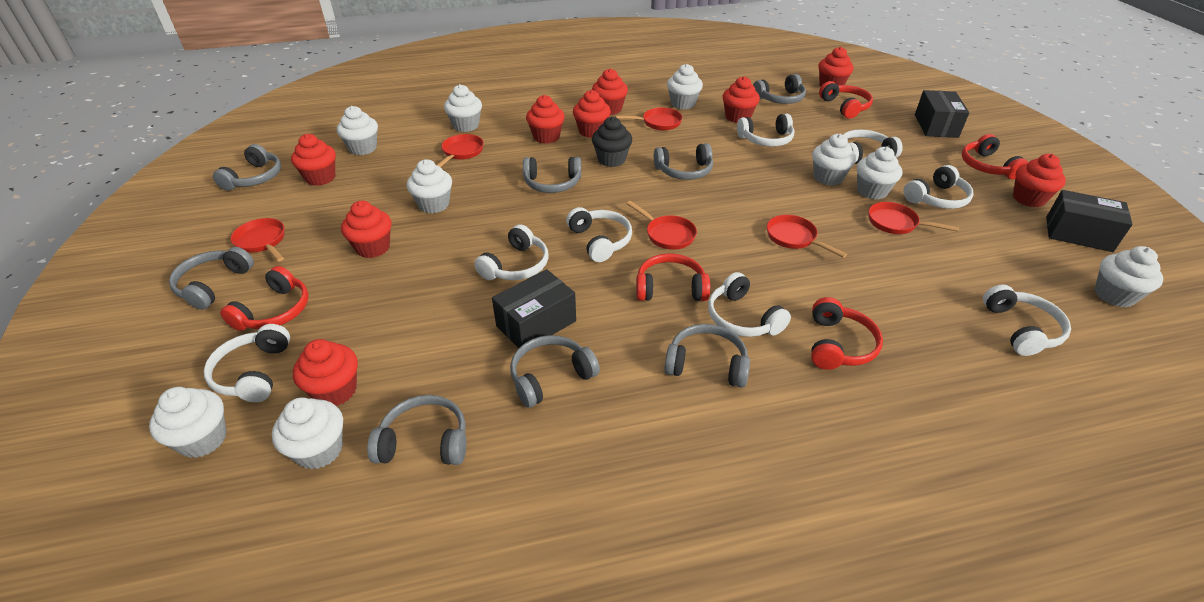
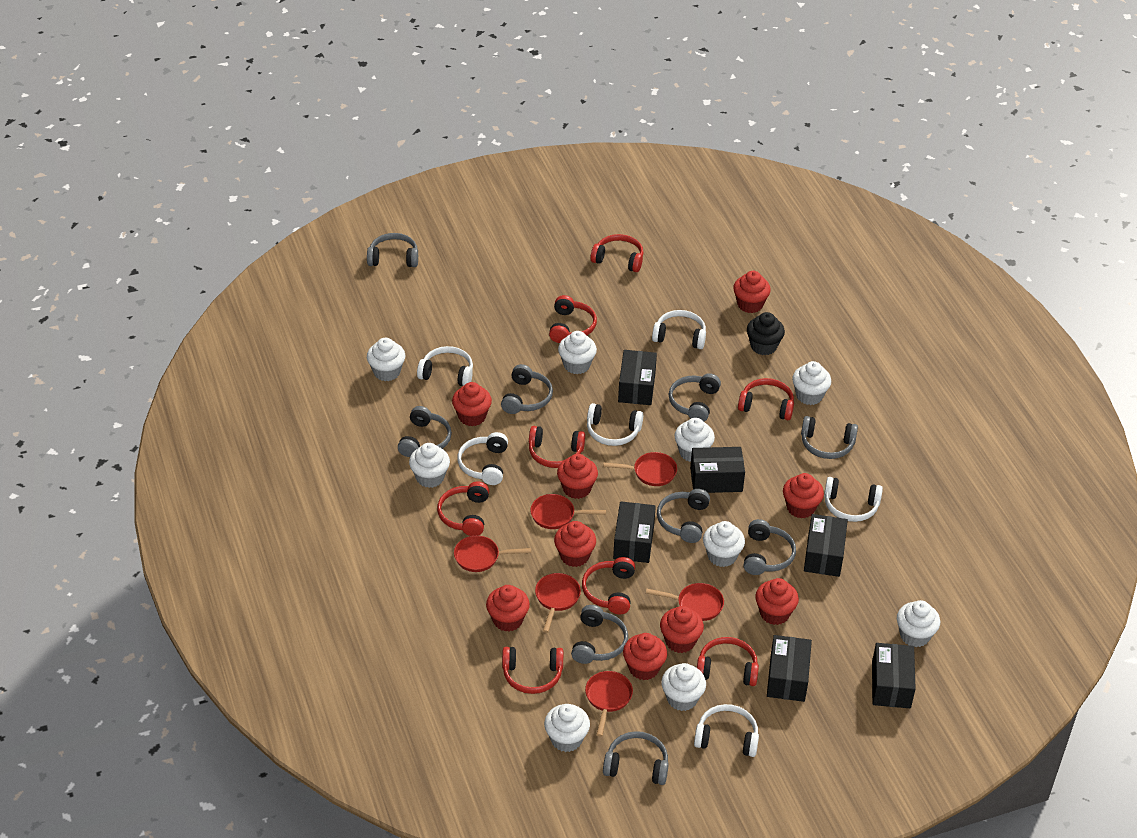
black box: [492,269,576,348] [915,90,969,138] [1046,190,1133,252] = 3 -> [613,501,656,563] [618,350,657,405] [690,447,745,493] [767,635,812,702] [804,514,848,577] [872,643,916,708] = 6
grey headphones: [169,247,254,310] [213,144,281,191] [367,395,466,465] [510,335,600,408] [523,157,581,193] [654,143,713,180] [664,324,750,387] [753,74,806,104] = 8 -> [367,233,418,267] [398,406,452,457] [501,364,553,414] [571,605,628,664] [603,731,669,785] [657,489,710,543] [669,373,721,422] [743,519,796,575] [801,416,858,459] = 9
red headphones: [220,266,309,331] [636,253,710,301] [811,297,883,370] [819,81,873,119] [962,134,1028,179] = 5 -> [437,482,489,536] [502,647,563,694] [529,426,585,468] [549,295,597,343] [582,557,635,614] [591,234,644,272] [697,637,759,686] [738,378,794,420] = 8
white headphones: [204,324,290,402] [474,224,549,280] [566,207,632,262] [708,272,791,337] [737,114,794,147] [843,129,903,164] [903,165,974,209] [983,285,1071,356] = 8 -> [417,346,473,386] [457,432,508,485] [587,403,643,446] [652,310,706,349] [694,704,759,757] [824,477,883,522] = 6

